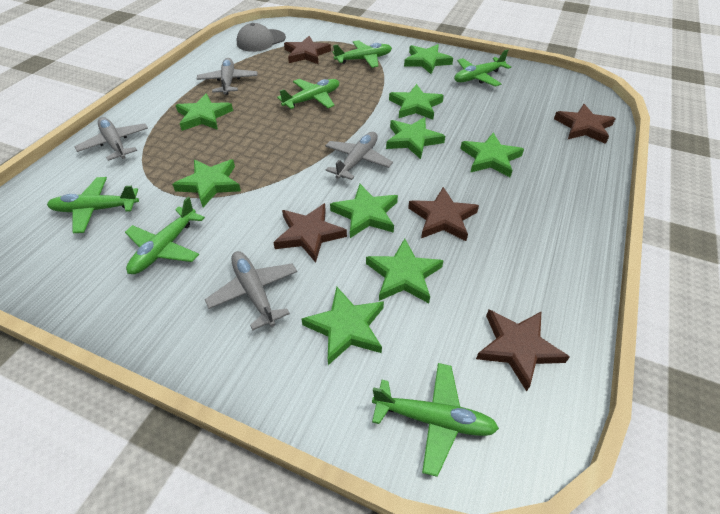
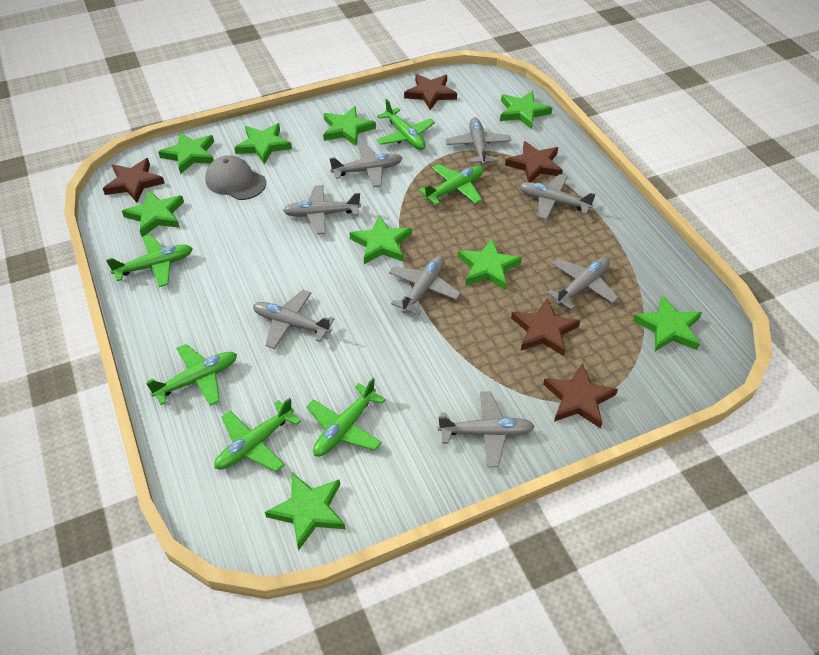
grey plane: [75,117,148,161] [197,58,257,95] [205,251,297,331] [325,132,393,180] = 4 -> [253,290,335,349] [283,185,361,234] [329,143,402,187] [389,256,461,315] [438,392,535,467] [446,117,511,165] [519,174,596,220] [547,257,619,310] = 8

